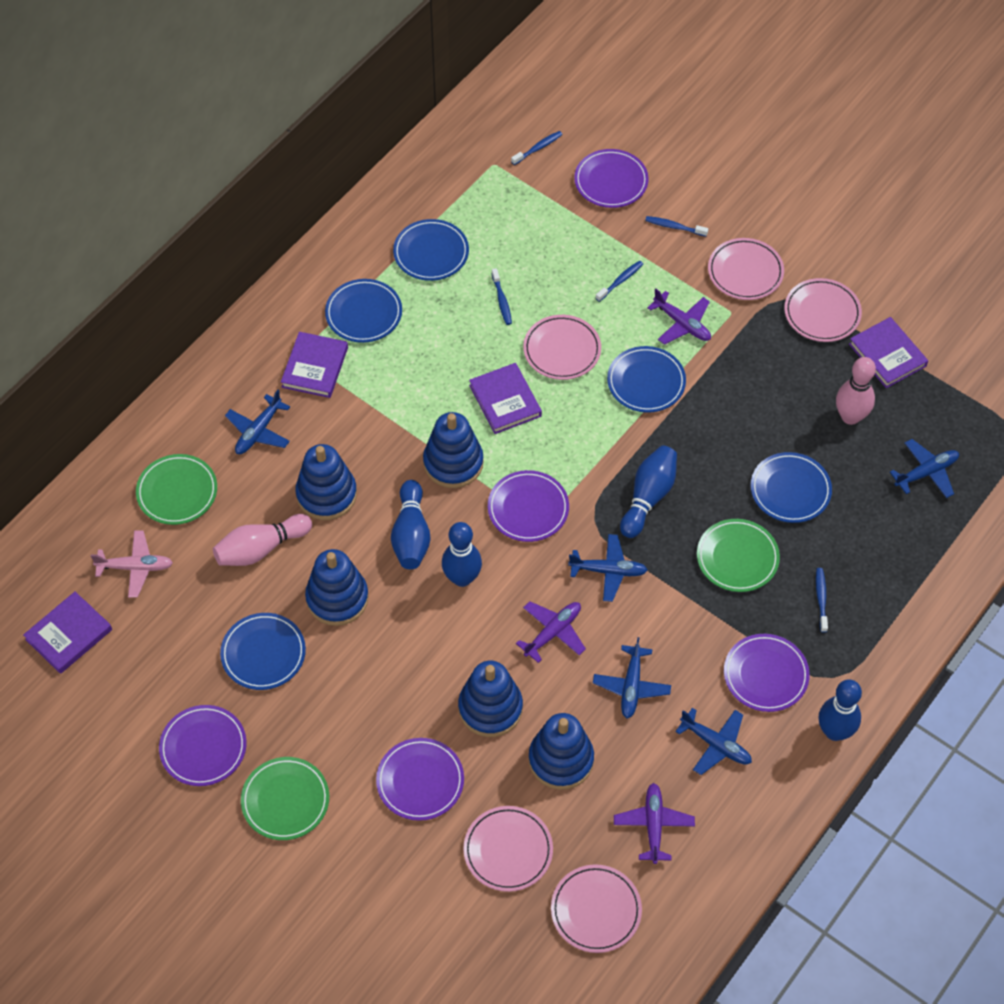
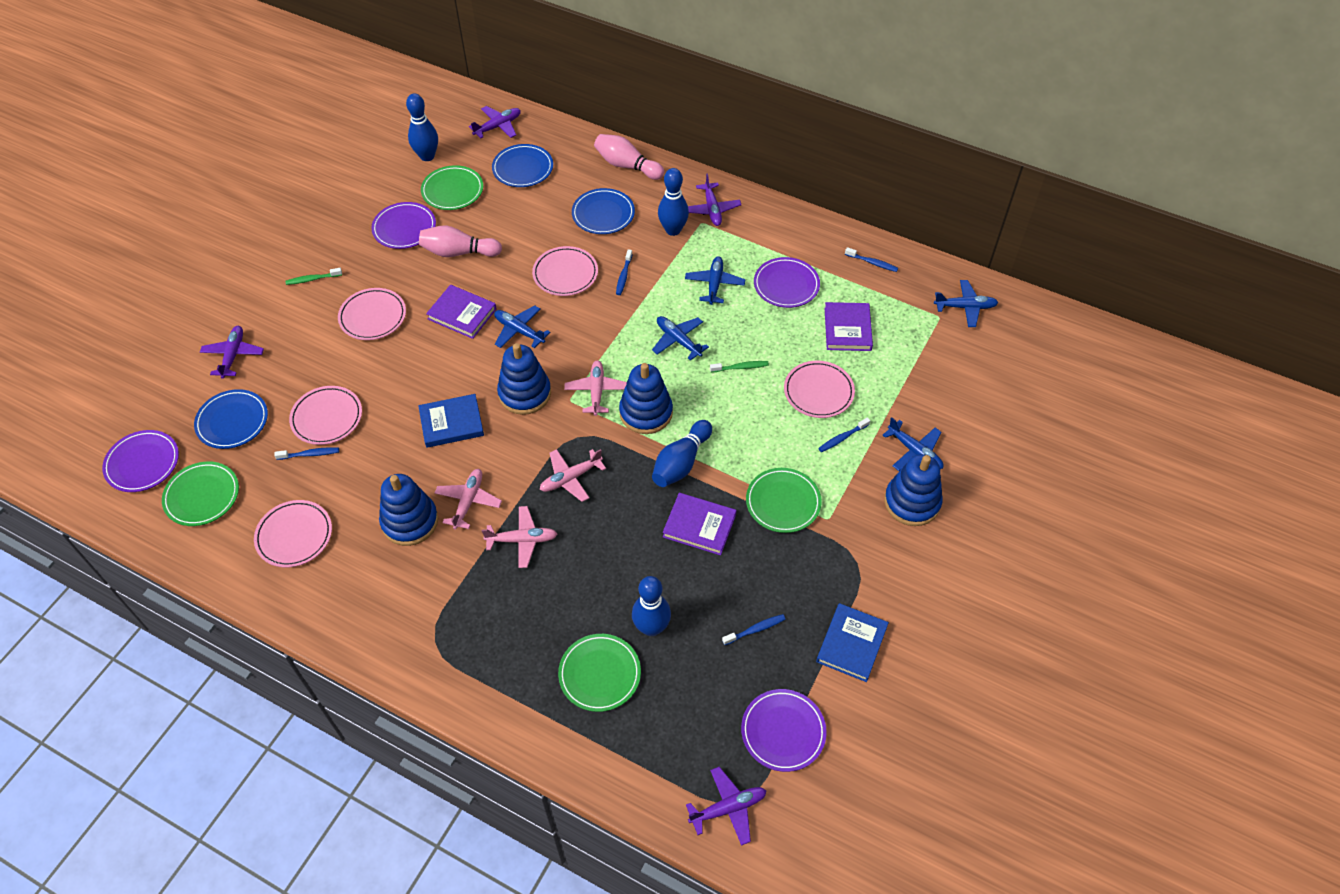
blue book: none = 0 -> [418,394,484,448] [816,603,889,682] = 2
blue plate: [220,613,306,690] [325,279,402,343] [393,219,469,281] [607,346,686,413] [751,452,832,523] = 5 -> [194,389,268,449] [492,144,553,187] [572,188,635,234] = 3
blue stacking toy: [295,444,357,520] [305,549,369,626] [423,412,484,488] [458,661,523,737] [529,713,594,790] = 5 -> [379,474,438,546] [497,343,551,415] [619,363,673,434] [884,454,943,526] = 4
green plate: [136,454,217,525] [241,757,329,840] [697,519,780,592] = 3 -> [162,462,239,526] [421,165,483,210] [558,634,641,712] [746,468,821,533] = 4
green toothbrush: none = 0 -> [285,268,342,285] [710,361,769,372] = 2
pink plane: [91,531,173,598] = 1 -> [434,469,502,530] [482,506,557,568] [540,449,606,502] [564,360,627,416] = 4
purple book: [23,592,112,674] [281,332,348,398] [469,363,542,434] [849,317,928,388] = 4 -> [426,285,496,339] [663,493,736,555] [824,302,873,351] = 3
purple plane: [516,601,586,663] [614,783,695,864] [647,289,711,345] = 3 -> [200,326,264,379] [469,106,521,139] [686,767,767,846] [688,173,741,226] = 4
purple plate: [159,705,247,786] [376,738,464,821] [488,470,569,542] [574,149,649,208] [724,634,810,712] = 5 -> [102,430,179,492] [371,202,436,249] [741,689,827,772] [754,257,820,308] = 4

